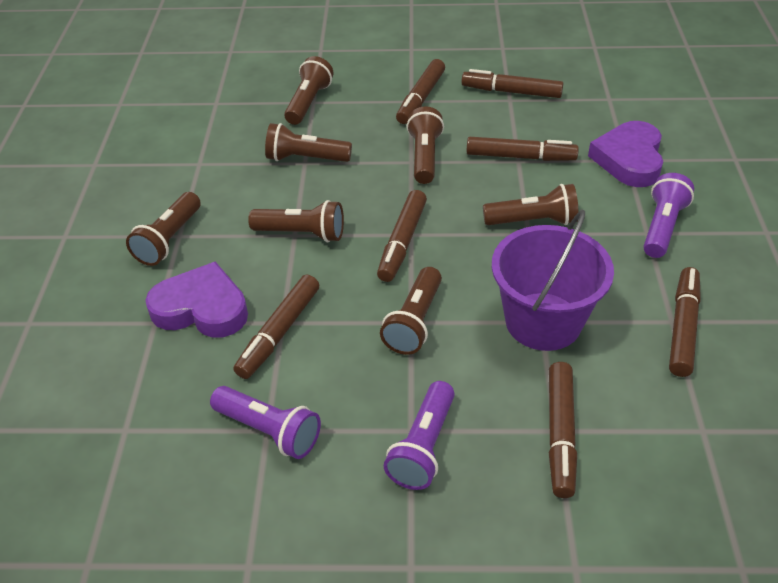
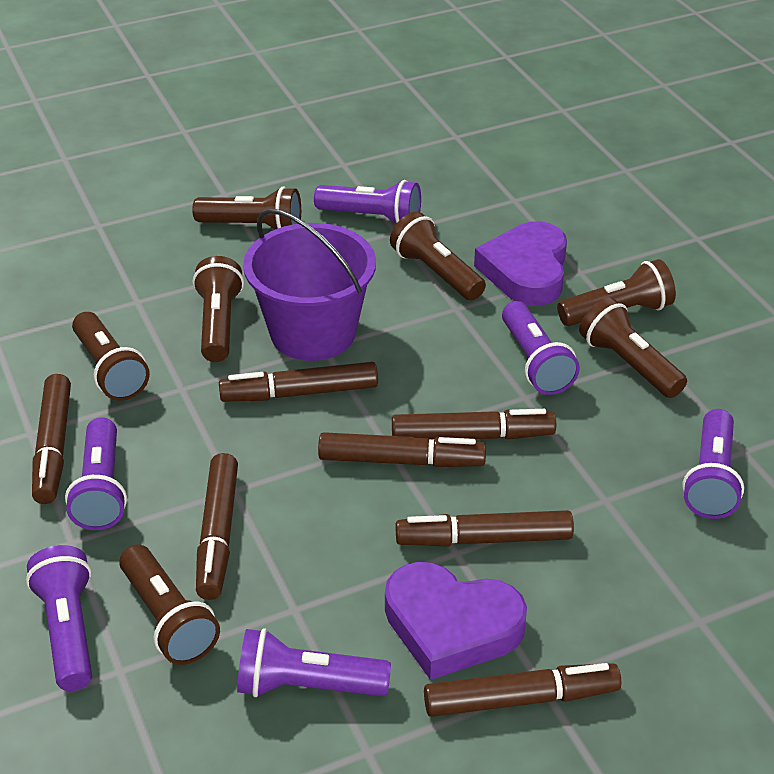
purple flashlight: [210,386,321,459] [384,381,455,490] [643,173,694,258] = 3 -> [26,545,92,691] [65,417,127,530] [237,628,391,697] [314,180,421,224] [502,301,580,395] [682,409,744,519] = 6

